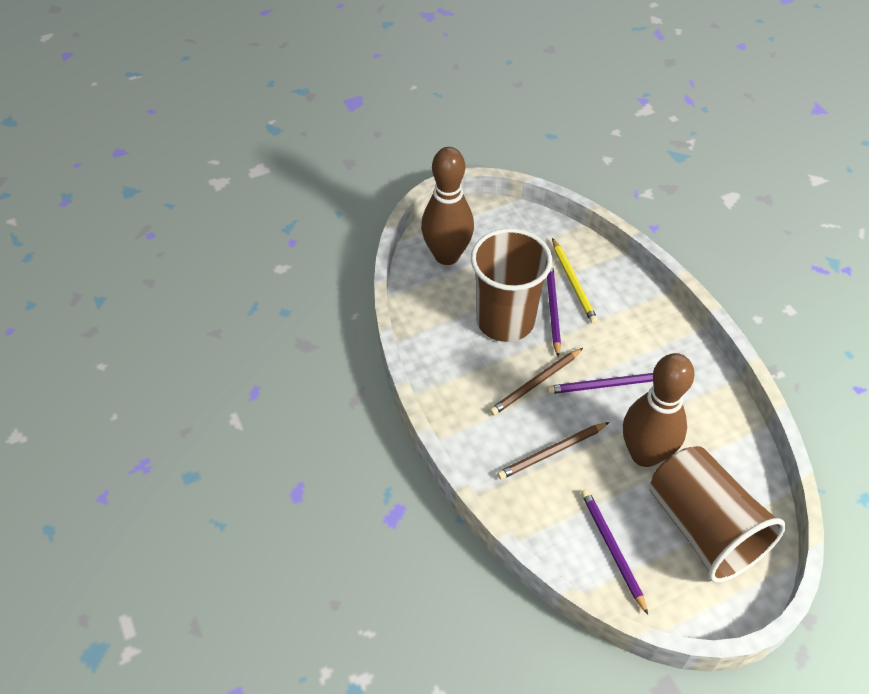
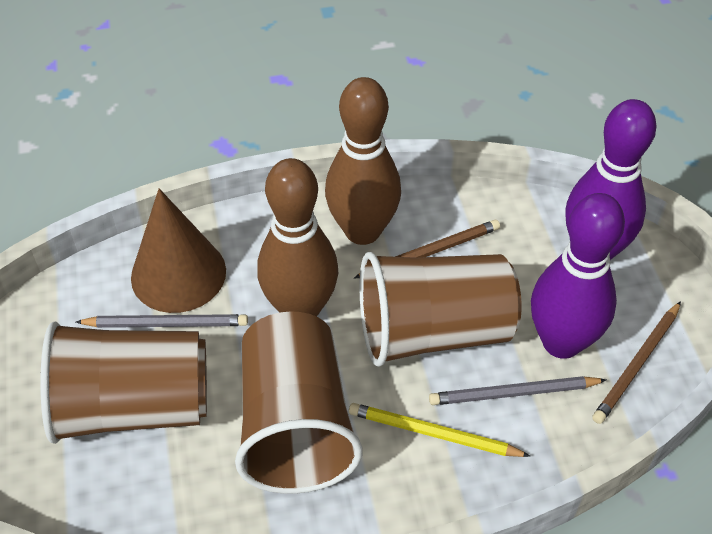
brown cone: none = 0 -> [131,188,226,313] = 1
brown cup: [471,228,552,342] [649,446,786,583] = 2 -> [40,322,207,444] [235,311,362,494] [360,252,522,367] = 3
grey pencil: none = 0 -> [76,314,248,328] [429,376,606,405] = 2
purple bowling pin: none = 0 -> [531,193,625,359] [566,99,657,260] = 2
purple pencil: [547,264,561,357] [547,373,653,394] [581,489,648,615] = 3 -> none = 0

